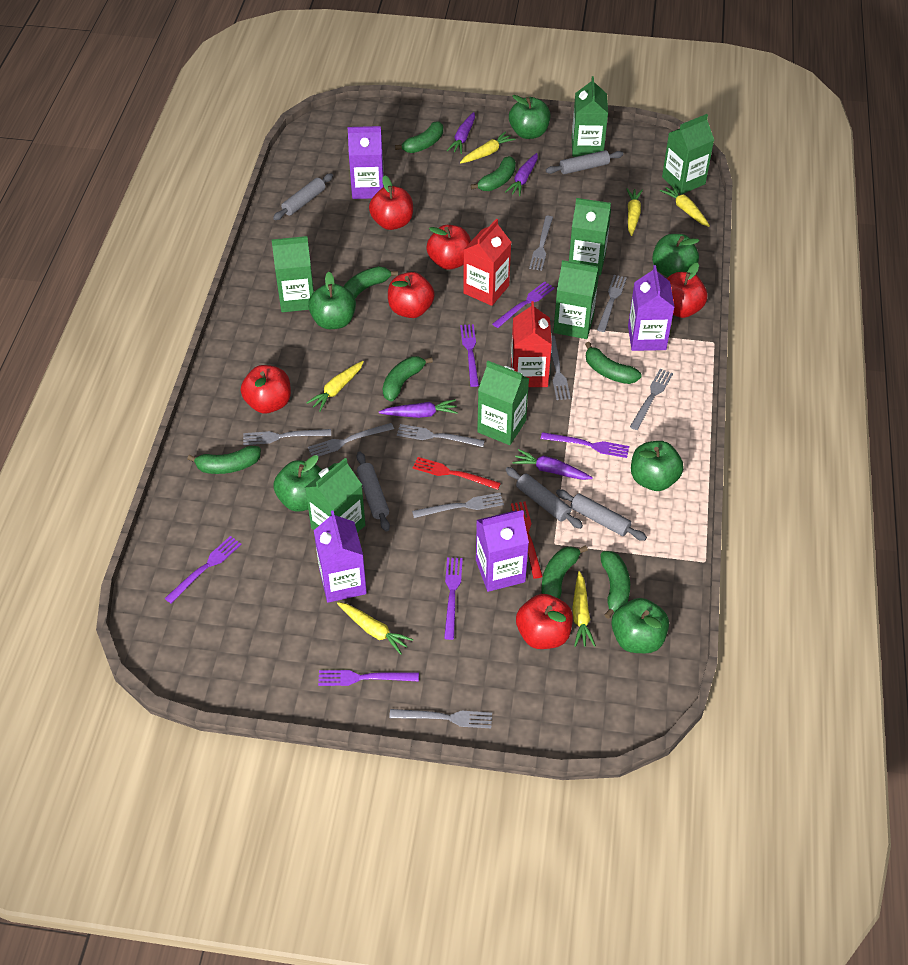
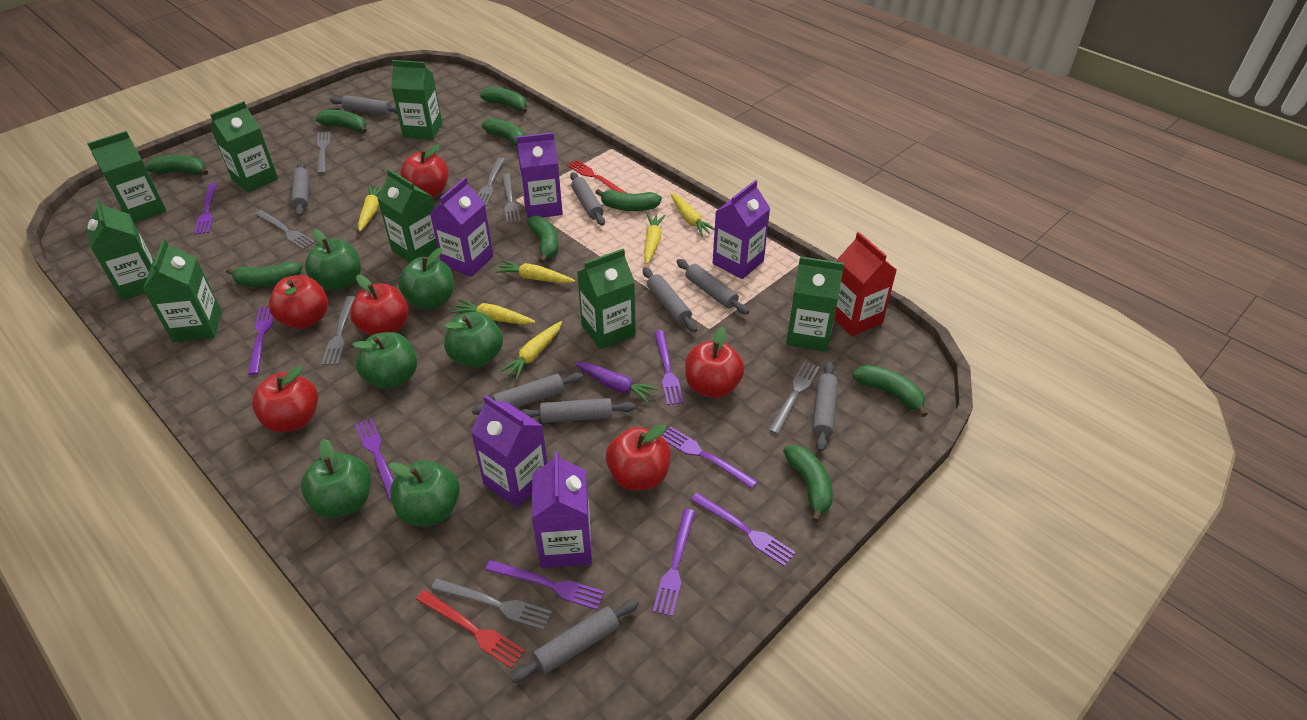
green banana: [187,446,261,474] [343,266,398,299] [383,356,433,401] [395,121,443,153] [471,156,516,191] [541,545,588,599] [585,342,642,384] [600,551,630,619] = 8 -> [145,155,208,175] [226,261,302,287] [315,110,367,133] [480,87,527,113] [482,118,525,146] [527,216,559,263] [595,189,662,211] [783,445,833,523] [852,365,928,417] = 9
green carton: [272,236,314,312] [305,458,365,533] [477,361,529,445] [553,260,599,339] [569,198,611,275] [572,76,608,157] [662,114,714,195] = 7 -> [86,199,154,301] [87,131,167,223] [143,239,222,342] [210,101,278,193] [377,169,438,263] [391,60,442,140] [577,249,636,349] [786,256,844,352] = 8
grey fork: [243,429,331,445] [308,423,394,457] [389,709,492,728] [397,424,485,447] [412,493,504,518] [529,216,553,271] [551,335,571,400] [597,275,627,332] [630,369,673,430] = 9 -> [255,210,315,250] [317,131,331,174] [321,296,355,365] [431,578,552,630] [478,158,505,206] [502,173,521,224] [768,362,819,434] = 7
grey rolling pin: [273,173,333,220] [356,452,390,532] [506,467,583,529] [546,150,623,174] [556,489,647,541] = 5 -> [291,162,309,217] [330,95,397,116] [472,373,583,415] [511,599,639,683] [520,398,635,423] [570,172,605,226] [643,267,697,332] [676,259,749,315] [812,362,838,452] = 9
purple carrot: [379,399,458,418] [447,112,475,154] [505,153,538,196] [513,449,593,480] = 4 -> [574,362,659,403] = 1
purple carton: [314,510,367,603] [348,126,384,199] [476,510,529,592] [628,265,675,351] = 4 -> [430,177,493,277] [471,395,548,508] [517,132,563,218] [532,451,592,568] [713,180,770,279] = 5
purple fork: [165,536,242,603] [318,670,419,686] [444,557,463,640] [460,324,479,387] [493,281,555,328] [541,432,629,458] = 6 -> [194,183,217,235] [248,307,273,375] [355,418,394,500] [485,560,605,610] [653,509,695,617] [654,330,684,405] [661,426,758,489] [691,492,796,567] = 8
red carton: [463,219,511,306] [511,301,552,387] = 2 -> [834,232,897,336] = 1

